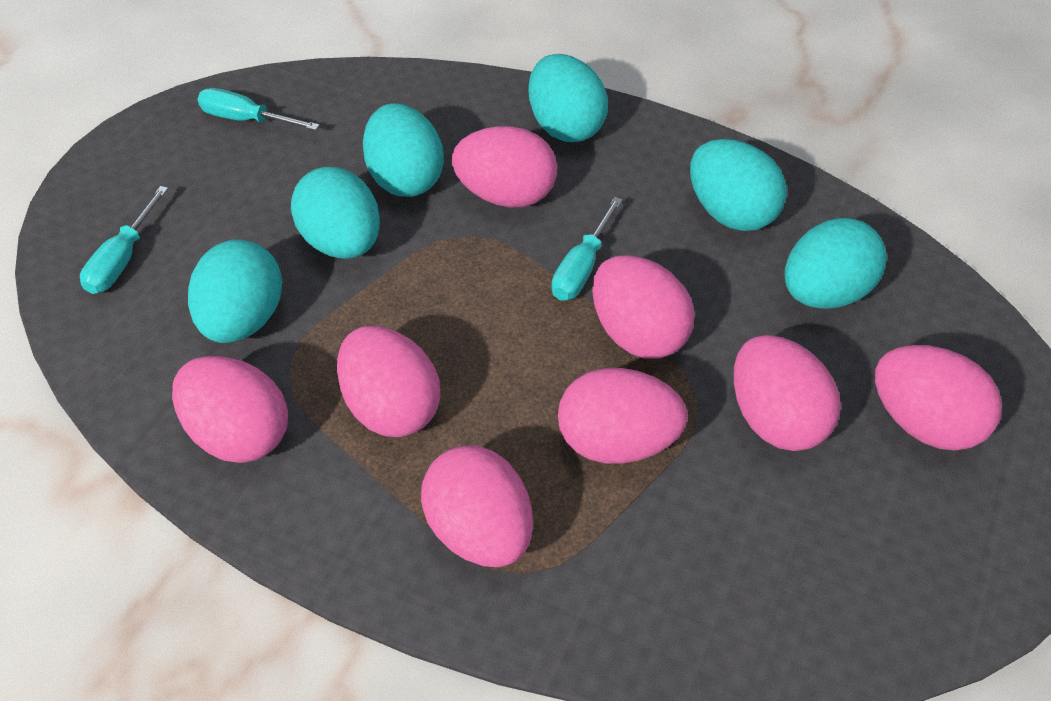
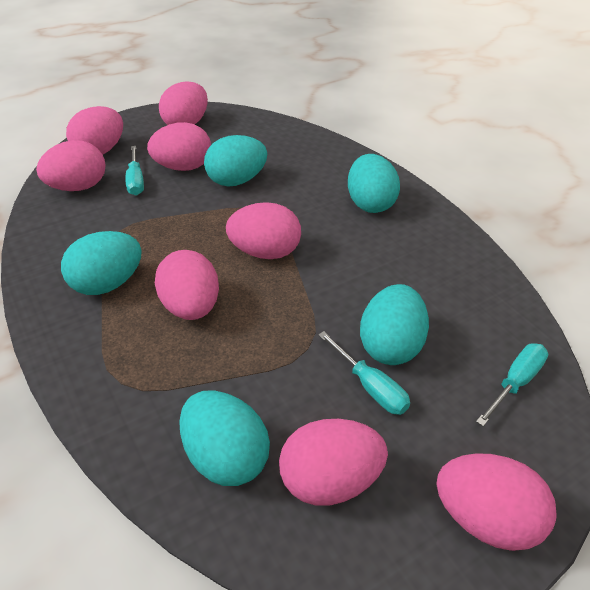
turquoise egg: [188,240,282,343] [291,167,380,259] [363,103,444,197] [528,54,608,142] [690,139,787,231] [784,218,887,309] = 6 -> [61,231,142,295] [179,390,270,486] [204,135,267,187] [348,154,400,213] [360,284,429,365] = 5

